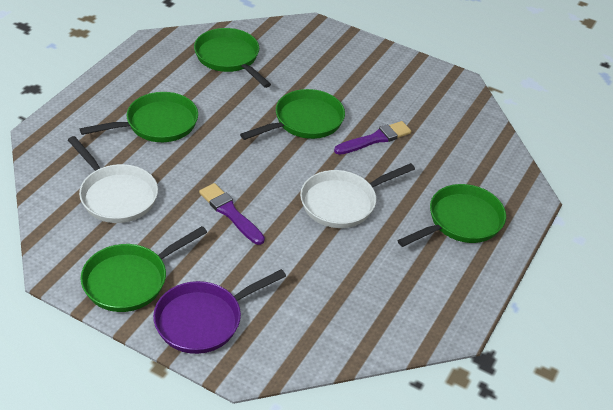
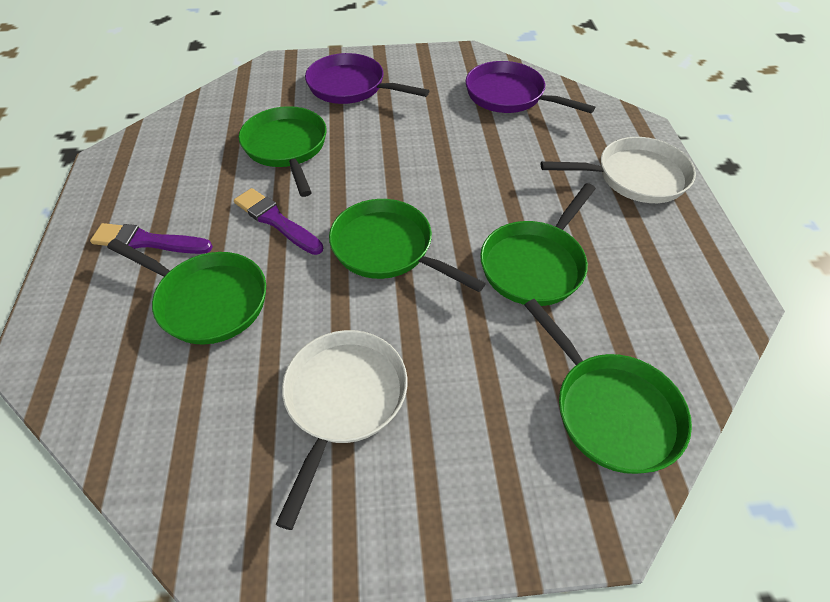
purple pan: [153,269,286,354] = 1 -> [305,53,429,104] [466,61,595,113] = 2

